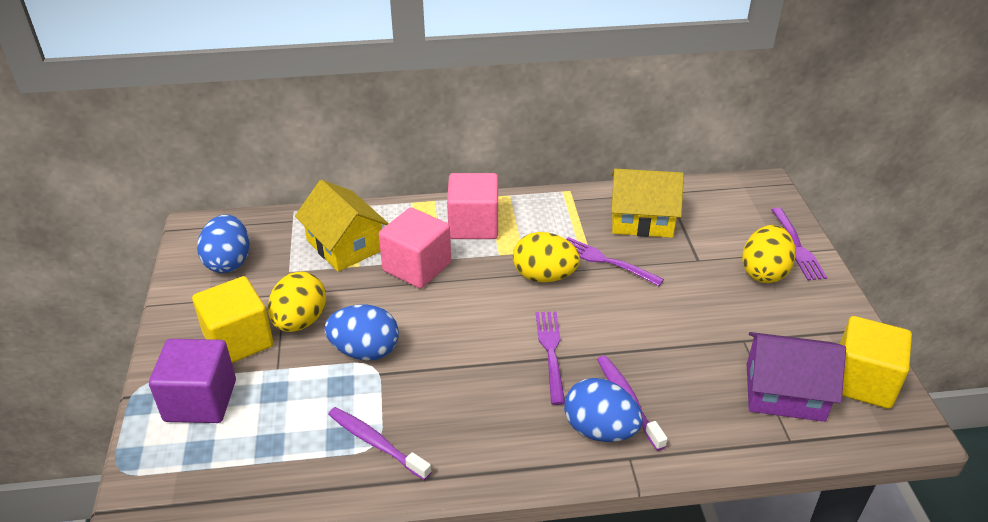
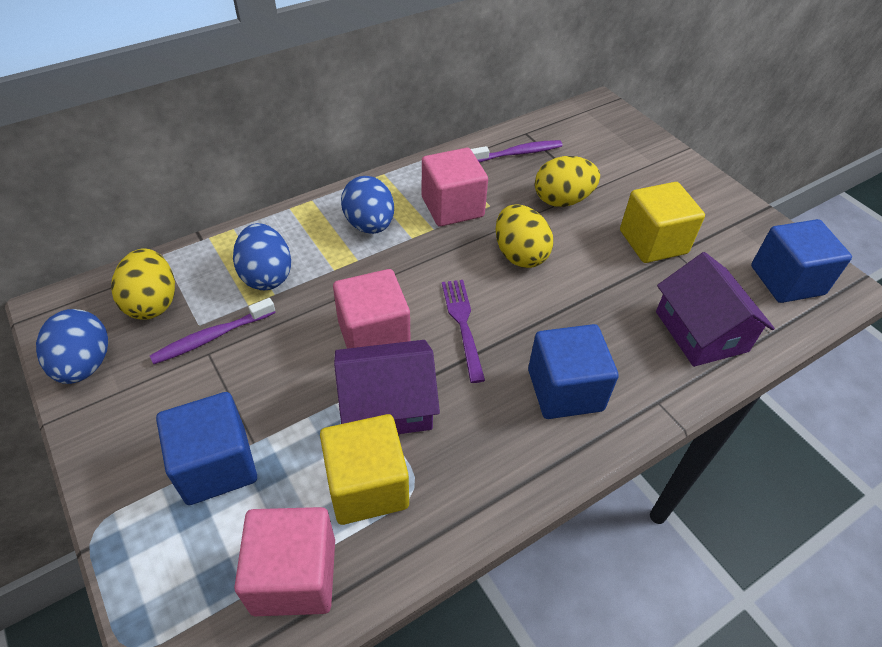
blue cube: none = 0 -> [156,392,257,505] [528,324,619,419] [751,219,852,303] = 3
pink cube: [379,207,451,288] [447,173,498,239] = 2 -> [234,507,335,616] [333,269,411,349] [422,148,488,226] = 3
purple cube: [149,339,236,423] = 1 -> none = 0
purple fork: [536,311,565,405] [566,237,664,286] [771,207,827,280] = 3 -> [442,280,485,383] = 1
purple house: [747,332,846,422] = 1 -> [334,340,440,434] [656,252,775,367] = 2
yellow house: [295,180,389,272] [611,169,684,238] = 2 -> none = 0

